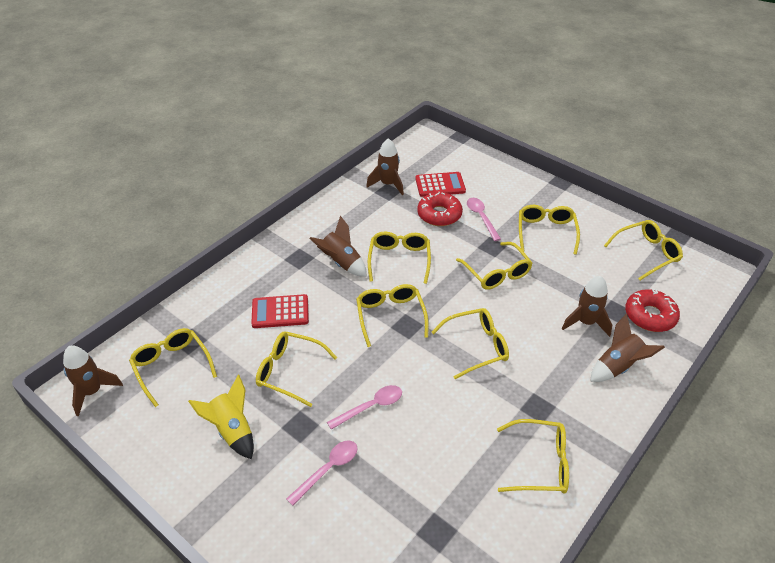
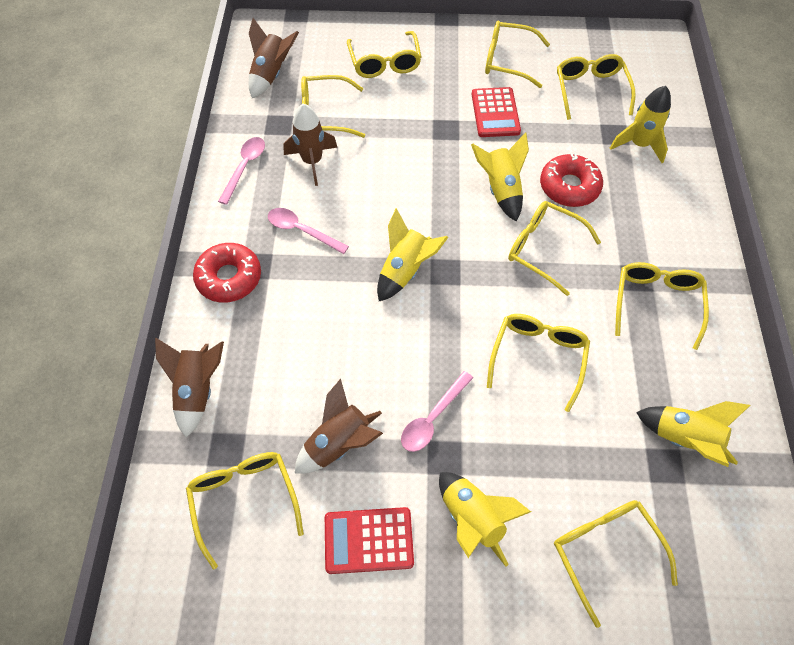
brown rocket: [63,345,123,416] [309,216,367,277] [366,138,404,195] [562,276,612,337] [590,314,665,382] = 5 -> [155,337,224,438] [249,18,299,98] [283,104,338,186] [295,378,383,474] = 4
yellow rocket: [188,375,254,459] = 1 -> [377,208,448,301] [439,472,531,566] [471,132,529,222] [610,86,671,163] [636,401,751,467] = 5

